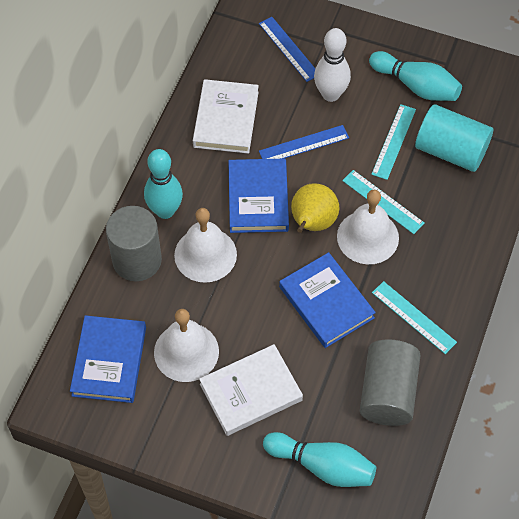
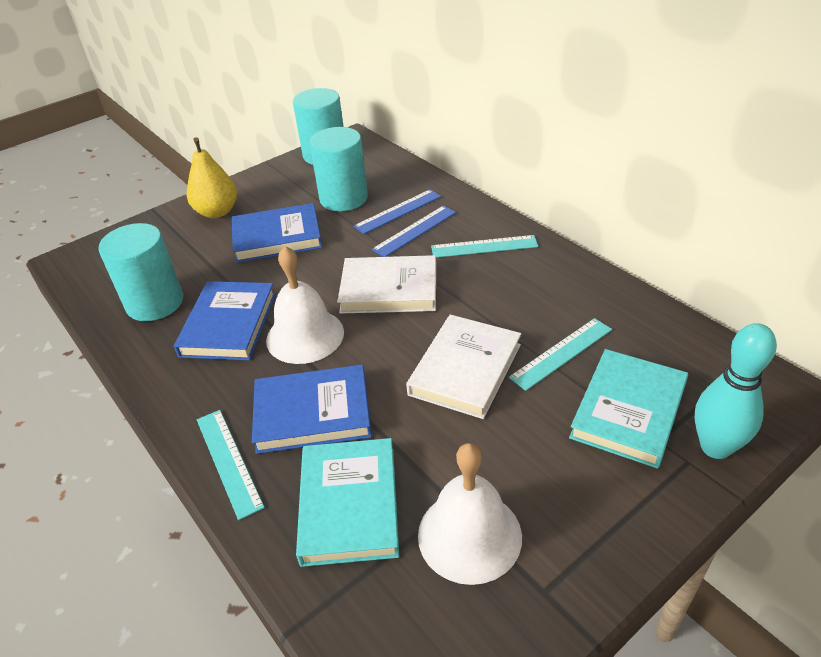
grey cylinder: [106,206,162,281] [360,339,421,426] = 2 -> none = 0
turquoise book: none = 0 -> [296,438,399,567] [569,349,688,469] = 2
turquoise bowling pin: [144,149,183,219] [263,432,376,487] [369,51,462,101] = 3 -> [695,323,777,459] = 1
turquoise cylinder: [415,104,493,172] = 1 -> [98,223,183,321] [293,88,344,165] [310,127,368,211] = 3
white bell: [154,309,219,382] [174,208,237,283] [337,189,399,264] = 3 -> [266,246,344,364] [418,443,522,585] = 2
white bowling pin: [314,28,351,102] = 1 -> none = 0

